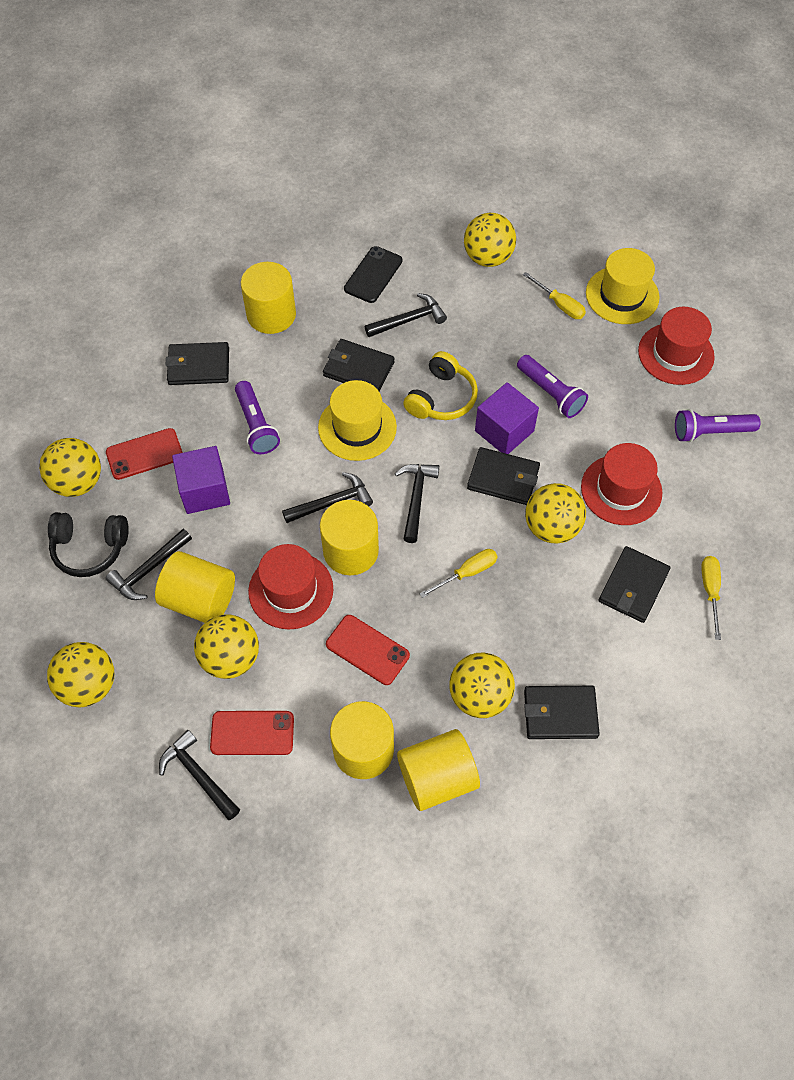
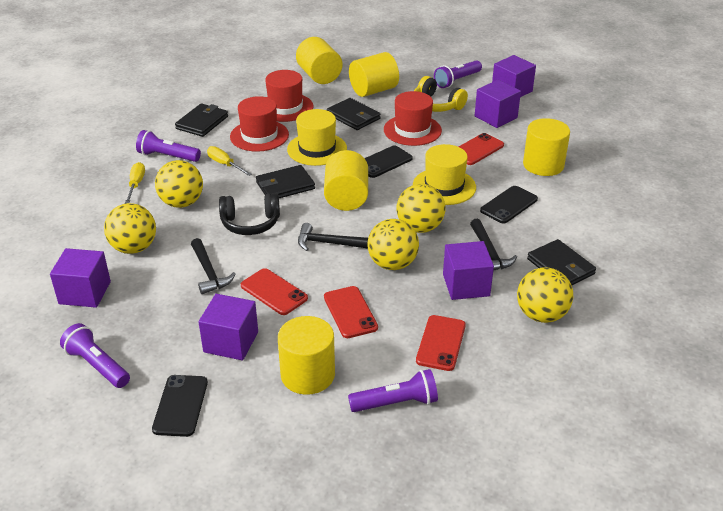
black hammer: [106,529,192,600] [159,730,240,820] [282,472,373,523] [365,293,447,337] [395,464,439,543] = 5 -> [191,238,236,294] [298,223,368,251] [470,218,517,271] = 3
black phone: [344,246,402,303] = 1 -> [152,375,208,437] [365,145,413,178] [480,186,538,224] = 3
black wallet: [165,342,229,385] [323,339,395,391] [467,447,540,505] [524,686,600,739] [599,546,671,623] = 5 -> [175,103,228,137] [256,165,315,198] [327,98,381,130] [527,239,596,285] = 4
purple cube: [172,446,230,514] [475,382,539,454] = 2 -> [50,248,111,308] [199,294,258,360] [443,241,494,300] [475,80,521,128] [492,55,536,97] = 5
purple flashlight: [235,381,280,454] [517,355,588,418] [675,409,760,442] = 3 -> [60,323,130,388] [136,130,201,162] [348,369,438,412] [434,60,482,88] = 4
red phone: [106,428,183,480] [210,711,294,755] [326,615,410,685] = 3 -> [241,268,308,315] [324,286,378,338] [416,315,466,371] [459,133,504,165] = 4
yellow ball: [39,438,101,497] [47,642,114,707] [194,614,259,679] [449,653,515,718] [464,213,516,267] [525,483,586,543] = 6 -> [104,203,156,254] [155,160,203,208] [368,219,419,270] [397,184,446,233] [517,267,573,323] = 5
yellow screwdriver: [420,549,498,598] [523,272,586,319] [701,556,721,640] = 3 -> [125,162,145,204] [207,146,252,176] = 2

